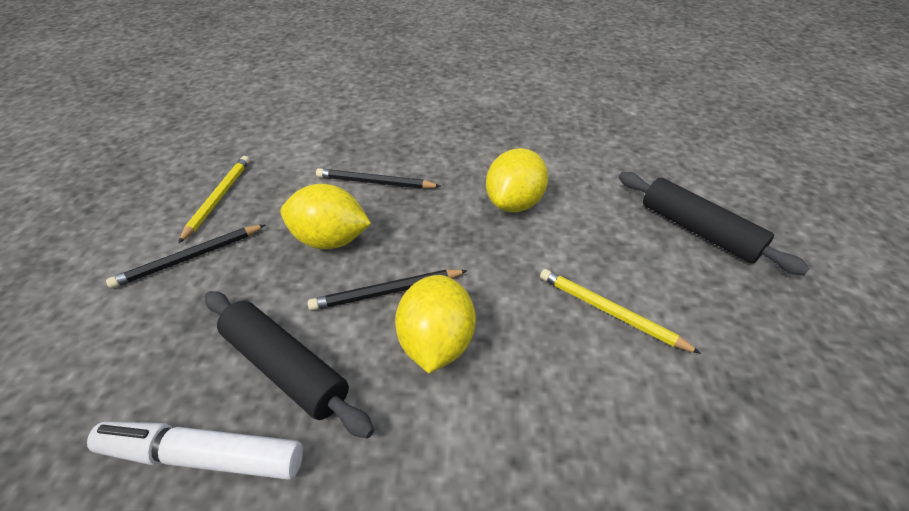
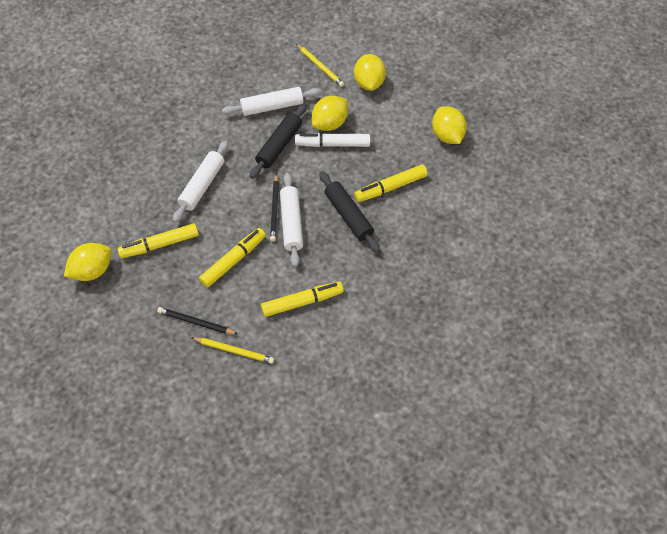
black pencil: [106,225,265,289] [308,270,468,311] [316,168,441,189] = 3 -> [157,307,238,334] [270,173,279,241] = 2
white rolling pin: none = 0 -> [172,141,229,223] [222,87,321,116] [280,173,303,267] = 3
yellow lemon: [281,184,371,250] [395,275,476,373] [486,148,548,212] = 3 -> [64,243,112,281] [312,96,348,131] [354,54,386,91] [432,106,467,144] = 4
yellow marker: none = 0 -> [117,223,199,258] [199,228,266,287] [261,282,344,317] [354,164,427,202] = 4

